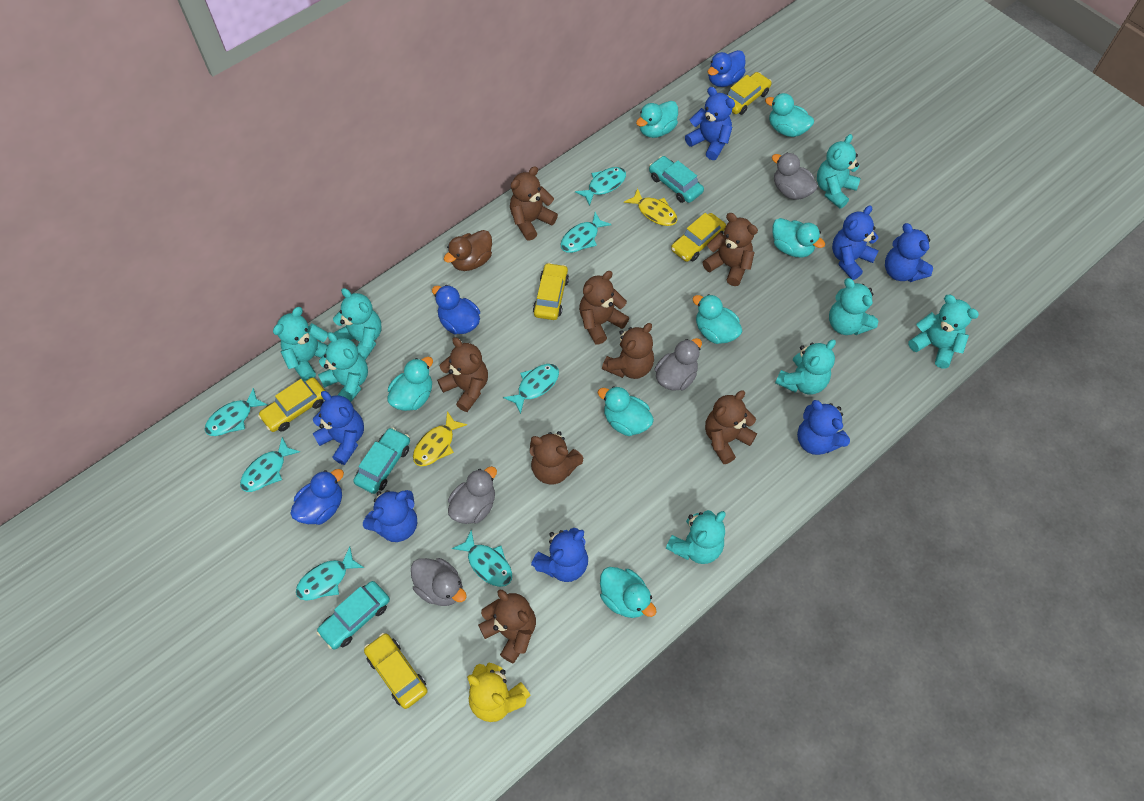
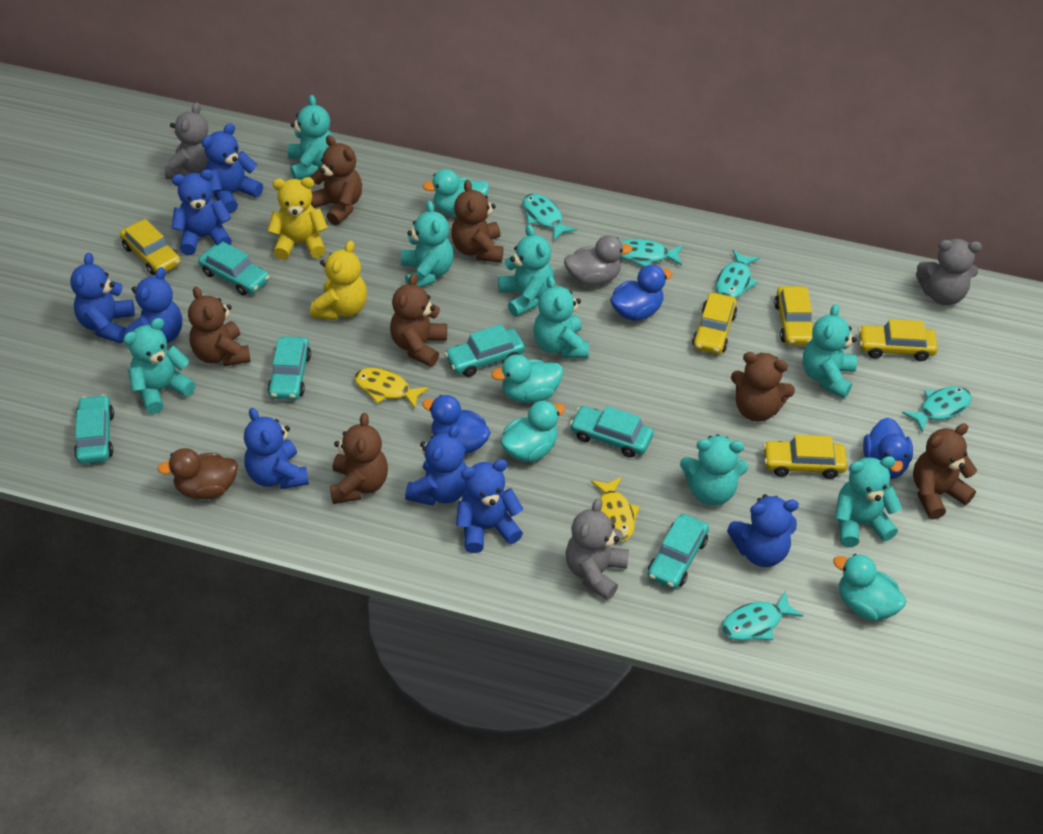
blue teddy bear: [312,391,364,465] [363,490,417,542] [531,528,588,582] [685,87,735,160] [797,400,850,455] [832,205,879,280] [885,223,933,282] = 7 -> [70,253,135,343] [124,267,182,343] [172,170,232,255] [202,123,263,213] [244,408,309,489] [405,425,467,506] [456,459,523,553] [727,494,799,567] = 8
brown teddy bear: [437,337,488,412] [478,589,536,663] [510,166,558,241] [530,431,584,485] [579,271,629,345] [602,323,654,379] [702,213,758,286] [705,391,757,464] = 8 -> [188,287,251,366] [311,135,362,226] [330,413,388,504] [390,273,447,367] [451,180,503,262] [731,352,795,421] [913,423,977,519] = 7
grey duck: [411,558,467,606] [448,466,497,524] [655,338,702,390] [772,153,818,200] = 4 -> [564,235,633,286] = 1
grey teddy bear: none = 0 -> [165,102,209,179] [566,498,629,600] [916,239,982,305] = 3
turquoise car: [317,581,390,650] [353,427,410,494] [649,156,704,203] = 3 -> [74,395,114,464] [198,242,270,296] [268,336,311,400] [445,324,525,377] [570,406,653,457] [648,514,709,589] = 6
turquoise duck: [387,357,433,411] [598,386,654,436] [600,567,656,618] [636,101,678,138] [693,294,742,344] [765,93,814,137] [773,218,825,257] = 7 -> [423,169,489,215] [491,354,563,403] [500,400,565,462] [833,554,906,621] = 4
turquoise fish: [204,388,267,436] [240,437,300,492] [296,547,364,601] [452,530,512,587] [503,364,559,414] [561,212,612,253] [575,167,626,206] = 7 -> [523,194,577,240] [621,239,683,267] [716,250,759,298] [721,591,803,640] [902,386,972,433] = 5
yellow teddy bear: [467,663,531,722] = 1 -> [268,177,328,260] [310,240,367,320] = 2

